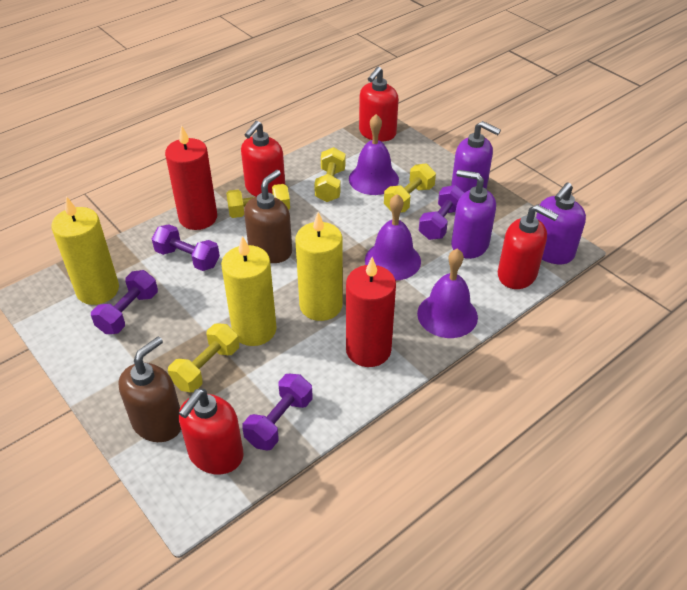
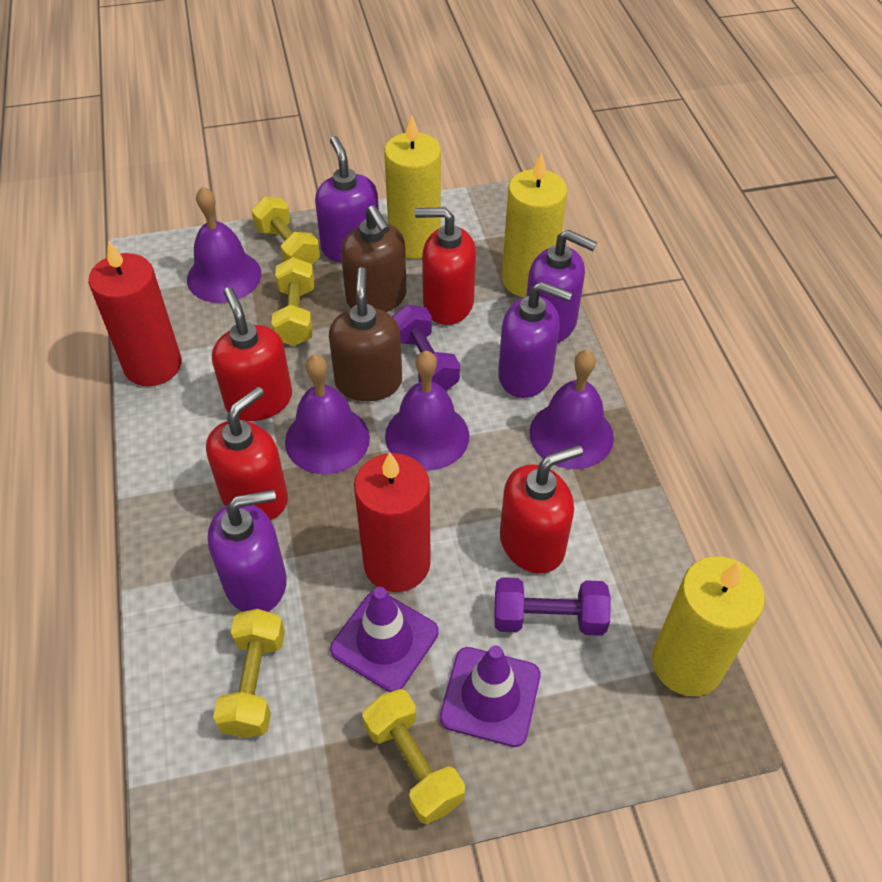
purple bell: [349,114,399,195] [365,194,421,280] [417,249,478,338] = 3 -> [187,186,261,303] [285,354,370,474] [385,351,469,471] [529,350,614,469] = 4
purple dumbbell: [91,270,158,334] [152,224,220,271] [242,374,313,450] [419,185,464,240] = 4 -> [392,305,460,391] [494,577,611,636] = 2
purple soap dispenser: [451,121,501,193] [451,170,496,259] [536,182,586,264] = 3 -> [208,489,287,612] [315,136,379,262] [498,281,573,398] [526,230,597,343] = 4
purple traffic cone: none = 0 -> [330,587,439,692] [440,645,541,747] = 2

